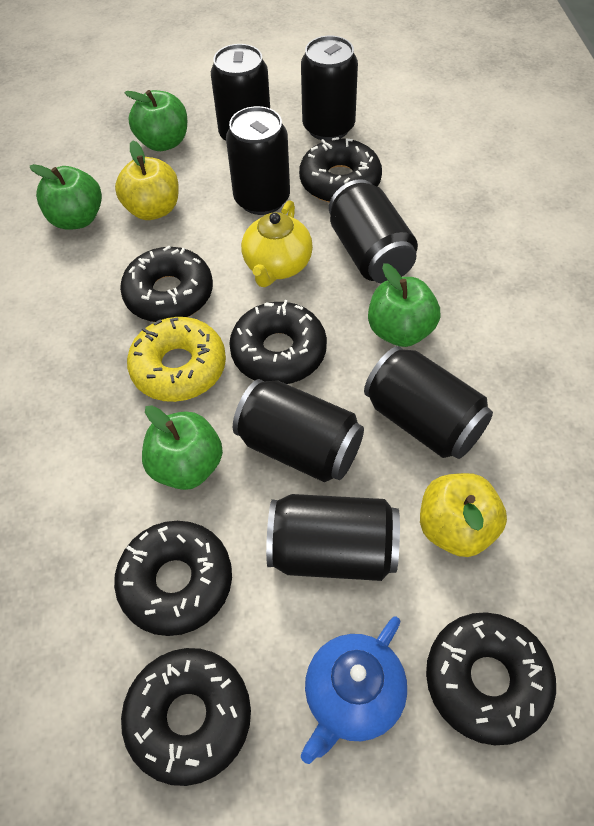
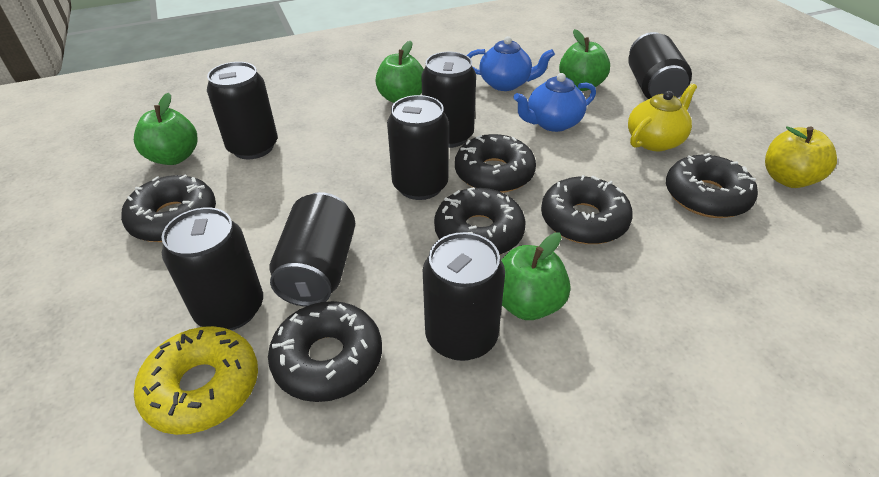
blue teapot: [301,616,407,764] = 1 -> [467,36,555,91] [514,73,596,132] = 2
yellow apple: [115,140,179,220] [420,473,507,557] = 2 -> [765,127,837,188] = 1

